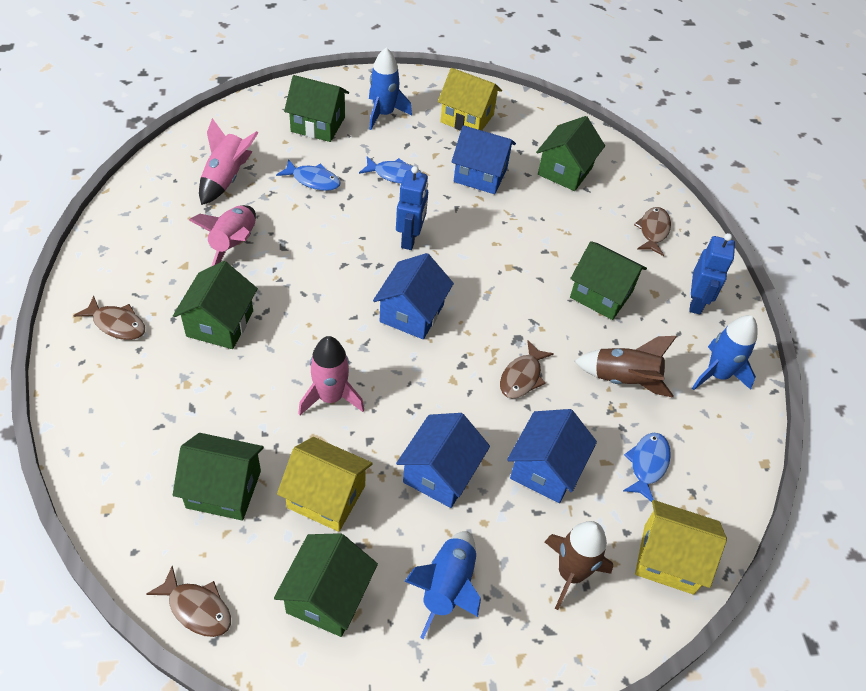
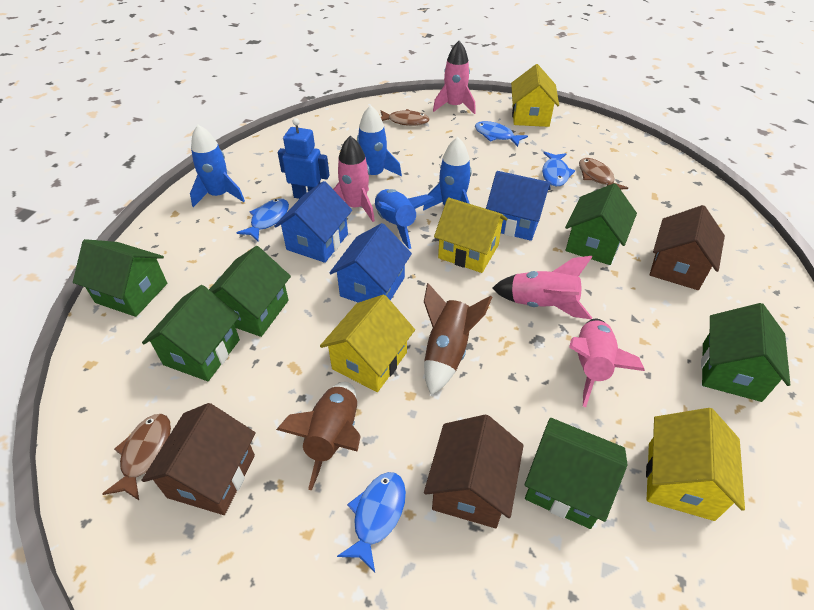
blue fish: [276,159,341,191] [359,156,422,184] [623,433,671,502] = 3 -> [236,198,289,241] [337,472,406,572] [475,121,528,147] [542,151,575,186] = 4
blue house: [373,253,454,339] [396,413,490,508] [451,125,516,194] [507,409,597,503] = 4 -> [274,181,352,263] [329,223,412,303] [486,171,551,241] = 3
blue robot: [396,166,428,250] [689,233,735,315] = 2 -> [278,118,329,199] = 1
blue rocket: [369,48,412,130] [404,531,481,639] [692,315,757,390] = 3 -> [190,125,245,207] [357,105,402,176] [375,189,435,249] [423,137,472,211] = 4
brown fish: [73,296,145,340] [146,566,231,637] [500,341,554,398] [634,207,671,256] = 4 -> [102,414,171,500] [381,109,430,126] [579,158,628,189] = 3
brown house: none = 0 -> [141,403,256,515] [424,414,524,528] [650,205,725,290] = 3
pink rocket: [189,205,256,266] [199,118,258,205] [298,336,364,415] = 3 -> [333,136,375,222] [433,41,476,114] [492,256,592,319] [569,319,645,407] = 4
yellow house: [277,437,373,532] [438,68,502,131] [635,500,727,595] = 3 -> [320,294,415,392] [434,198,508,273] [511,64,559,127] [646,408,745,521] = 4

